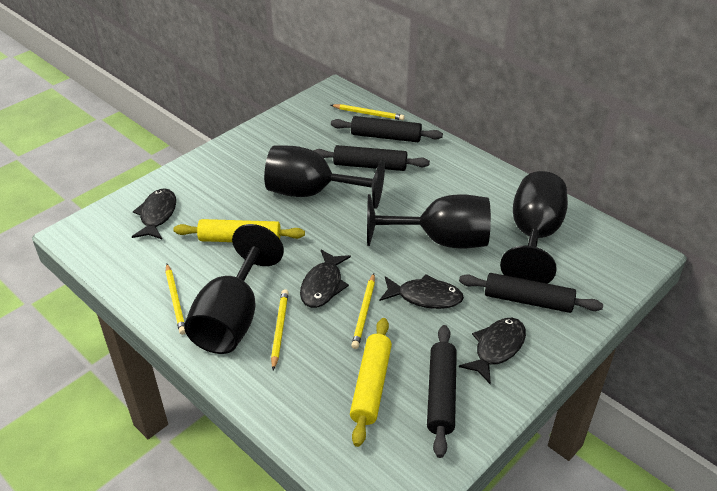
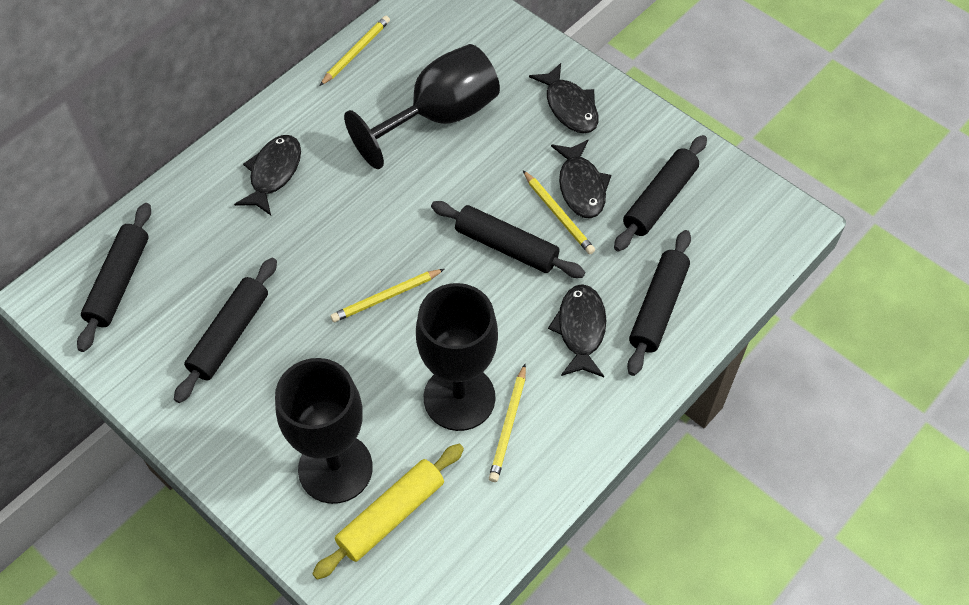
black goblet: [184,224,284,354] [264,145,385,209] [367,194,491,248] [500,171,568,284] = 4 -> [275,358,373,504] [344,44,500,169] [416,283,498,431] = 3
black rolling pin: [313,145,430,171] [331,116,443,142] [427,325,457,458] [459,273,603,313] = 4 -> [77,203,151,352] [174,258,277,403] [431,201,585,278] [614,135,707,251] [627,230,691,376] = 5
yellow rolling pin: [173,219,305,242] [350,318,392,447] = 2 -> [312,444,464,580] = 1

